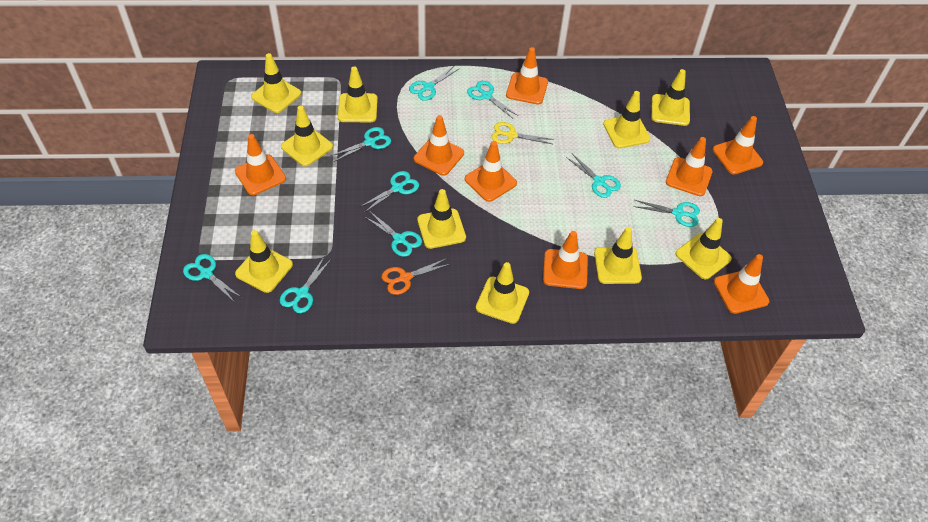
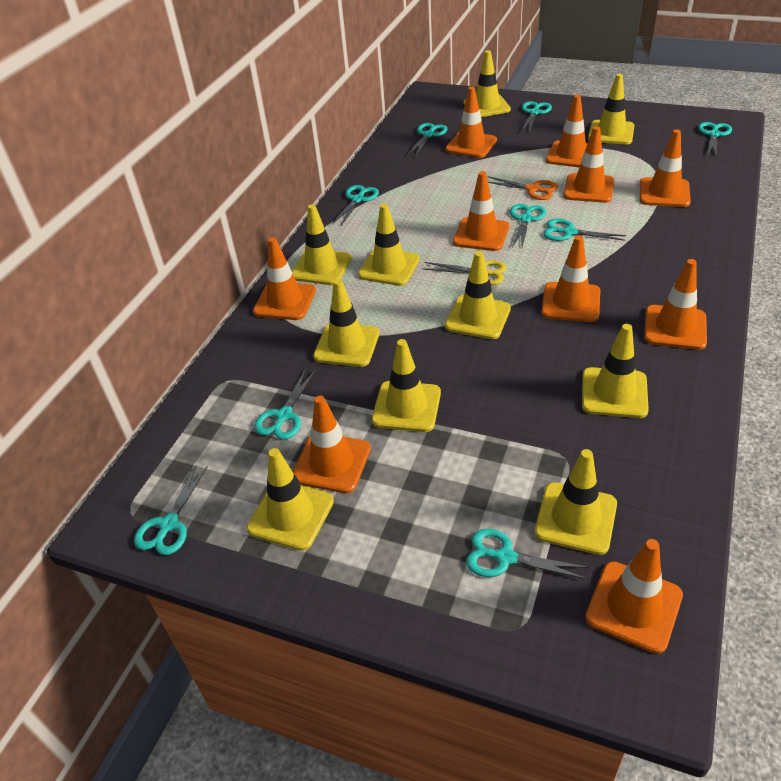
orange traffic cone: [235,134,286,195] [414,115,464,176] [465,141,517,202] [506,47,548,105] [543,231,588,289] [666,137,713,196] [713,116,763,175] [714,254,769,314] = 8 -> [253,237,316,320] [293,396,371,493] [445,87,497,158] [453,171,509,251] [541,236,600,322] [546,95,588,167] [564,126,614,203] [585,539,683,654] [640,130,691,207] [644,259,707,350] = 10

